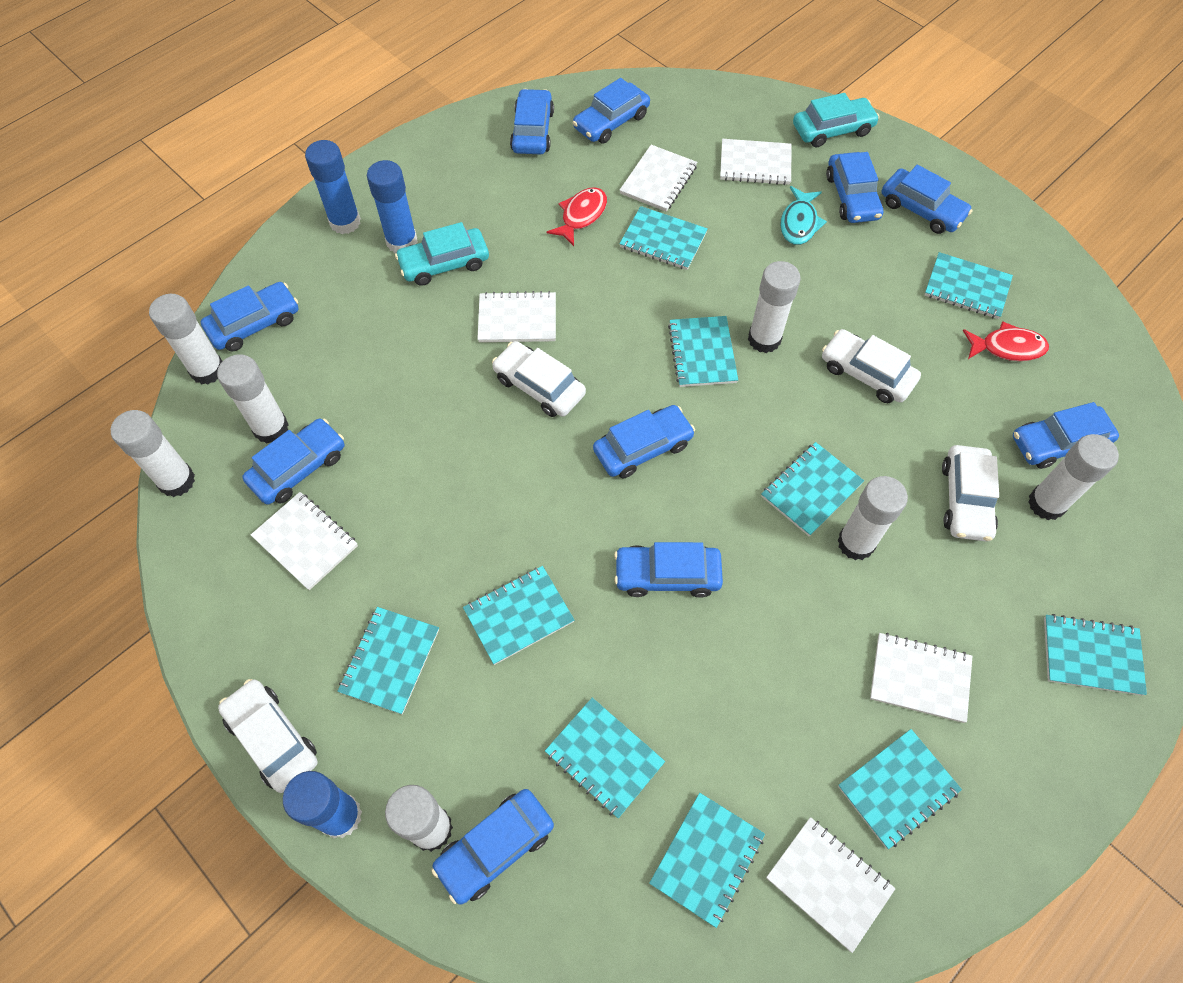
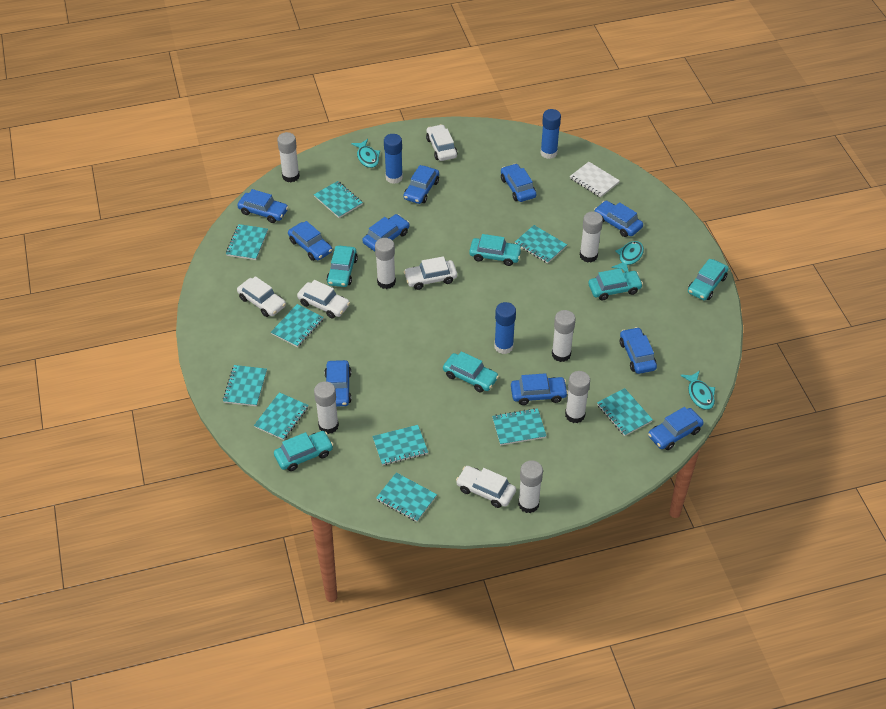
red fish: [546,187,607,246] [963,321,1049,361] = 2 -> none = 0
turquoise car: [395,222,489,286] [793,93,880,147] = 2 -> [274,431,333,471] [326,245,358,287] [443,351,499,392] [469,234,522,266] [588,268,643,300] [688,259,729,300] = 6
turquoise fish: [780,186,827,245] = 1 -> [351,139,380,168] [611,241,644,272] [680,371,715,410] = 3
white car: [218,679,317,793] [492,341,586,417] [822,329,921,403] [942,445,999,541] = 4 -> [237,276,286,317] [297,280,350,318] [404,256,457,290] [426,124,457,161] [456,466,516,508] = 5
white notebook: [251,492,358,590] [477,291,556,342] [620,145,697,212] [720,139,791,185] [766,817,896,953] [870,633,973,723] = 6 -> [570,162,620,198] = 1

